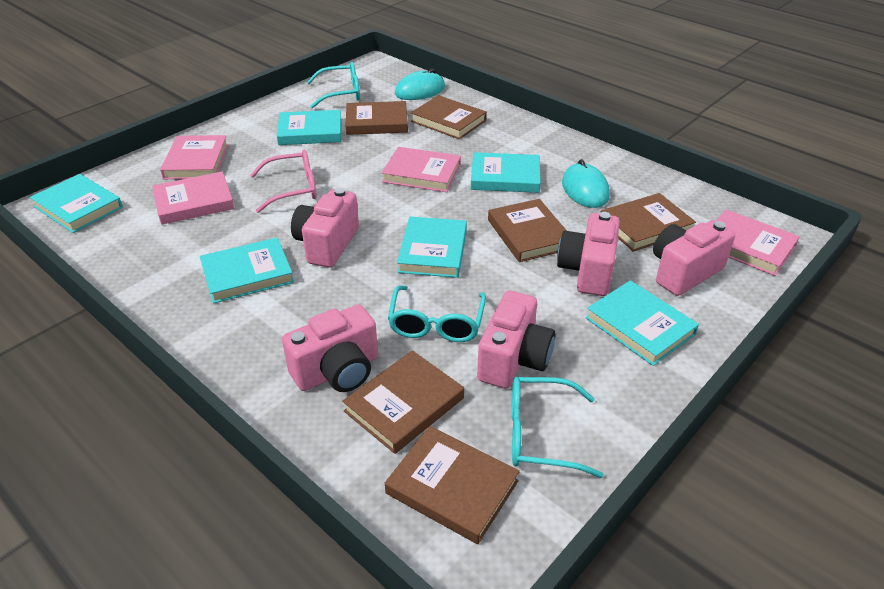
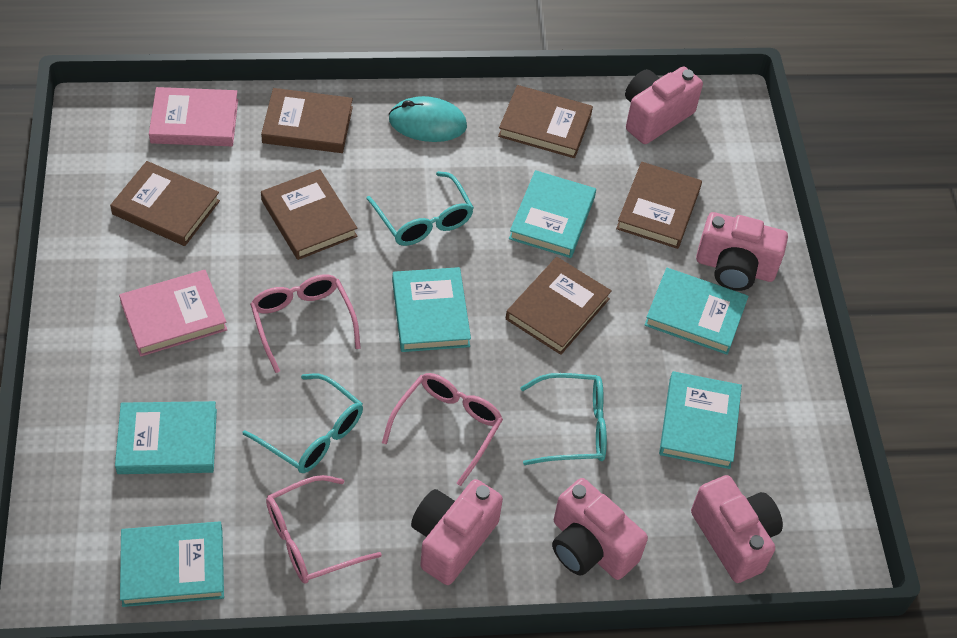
pink book: [152,171,235,225] [160,135,228,179] [382,147,461,192] [716,209,800,276] = 4 -> [119,270,227,357] [149,87,238,146] = 2
pink glasses: [250,150,317,213] = 1 -> [250,275,361,373] [266,475,382,583] [382,373,503,486] = 3
turquoise mouse: [395,69,445,100] [562,159,610,208] = 2 -> [389,96,467,142] = 1

